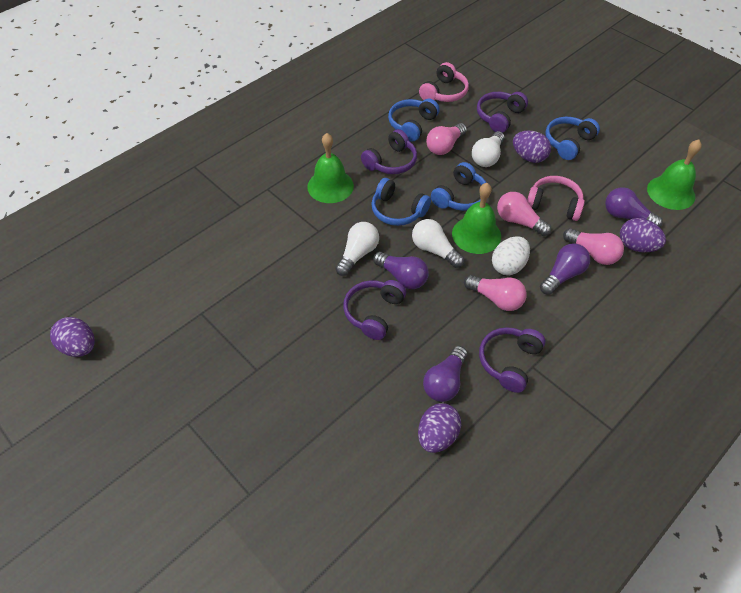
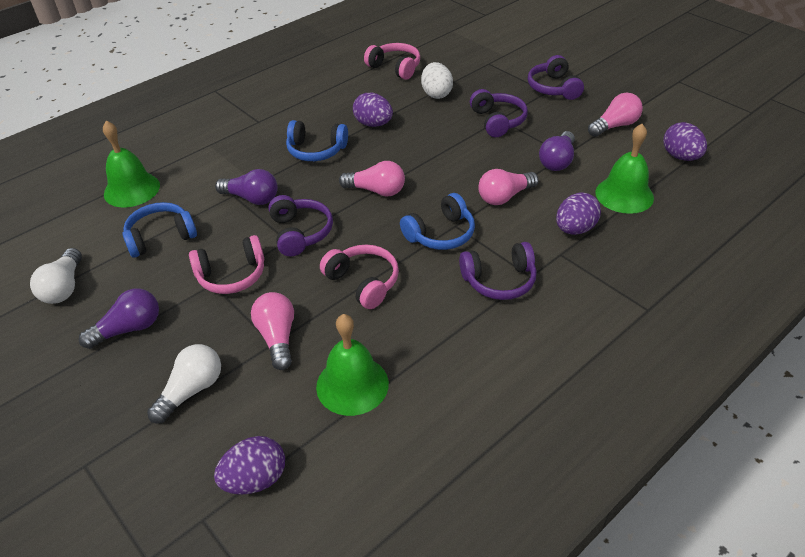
blue headphones: [371,178,431,226] [388,99,440,142] [431,162,486,211] [545,117,600,160] = 4 -> [122,202,197,258] [286,120,348,161] [400,193,475,250] = 3
pink headphones: [419,62,469,102] [527,176,585,221] = 2 -> [189,235,264,294] [320,245,399,309] [364,43,420,80] = 3
purple light bulb: [373,252,429,289] [423,346,467,402] [540,243,590,295] [605,187,663,227] = 4 -> [79,288,159,349] [215,169,278,205] [539,131,575,171] = 3
white light bulb: [335,222,379,276] [412,219,464,268] [472,131,505,167] = 3 -> [30,248,82,304] [147,344,221,424] = 2

